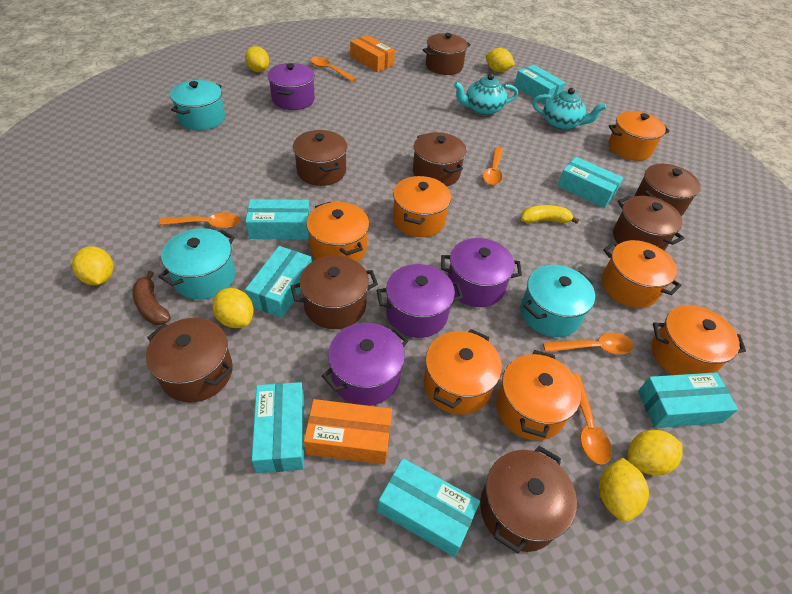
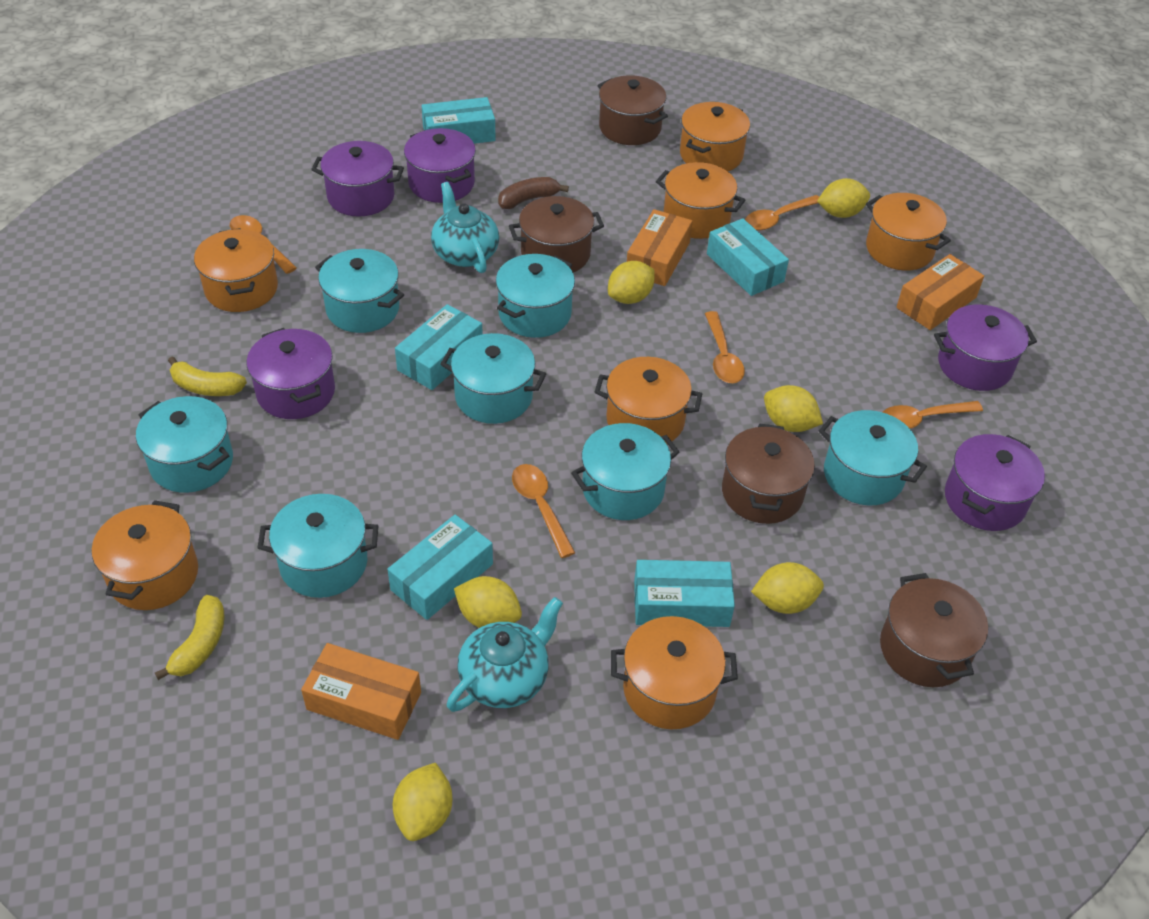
brown pot: [146,318,233,403] [291,256,378,329] [293,130,347,186] [413,132,466,186] [422,33,470,75] [480,446,577,553] [613,196,684,251] [635,164,701,216] = 8 -> [509,196,604,272] [597,75,668,145] [722,424,815,524] [880,573,988,687] = 4
orange box: [304,399,392,464] [350,35,395,72] = 2 -> [301,643,421,740] [627,209,693,286] [896,254,984,330] = 3
purple pot: [267,63,315,110] [322,323,409,406] [377,264,463,338] [441,238,522,307] = 4 -> [246,328,335,419] [311,141,404,217] [404,128,476,203] [934,304,1037,391] [945,434,1045,531] = 5
turquoise box: [245,246,312,318] [246,199,310,239] [251,382,304,473] [378,458,480,557] [514,65,566,104] [558,157,623,208] [638,372,738,428] = 7 -> [387,515,493,620] [395,304,483,390] [422,97,496,144] [634,560,735,627] [707,218,789,296] = 5
turquoise pot: [158,228,235,300] [170,80,225,130] [521,265,595,337] = 3 -> [136,396,233,493] [257,494,378,598] [315,249,404,333] [440,333,546,424] [496,254,575,338] [571,423,680,520] [819,410,927,505] = 7
yellow banana: [521,205,579,224] = 1 -> [155,595,225,680] [168,356,247,396] = 2

